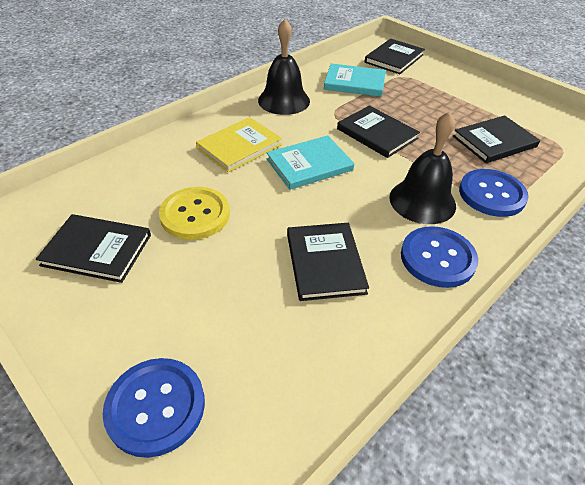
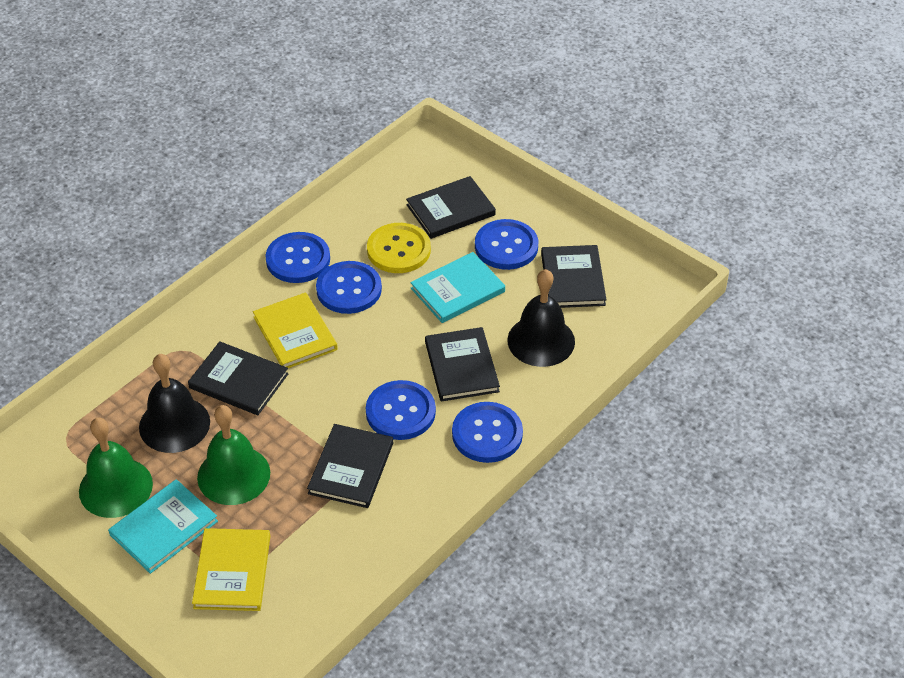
blue button: [102,358,205,458] [401,226,478,288] [459,169,529,217] = 3 -> [265,232,330,283] [316,261,382,314] [366,380,436,440] [452,402,523,463] [475,219,538,270] = 5
green bell: none = 0 -> [79,418,153,518] [197,405,270,505] = 2
yellow book: [196,117,282,173] = 1 -> [192,528,270,611] [253,292,338,368] = 2

